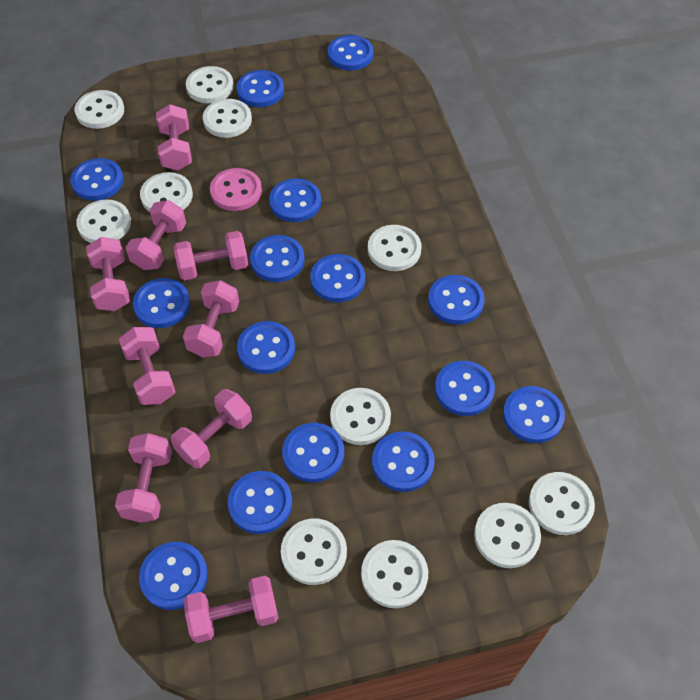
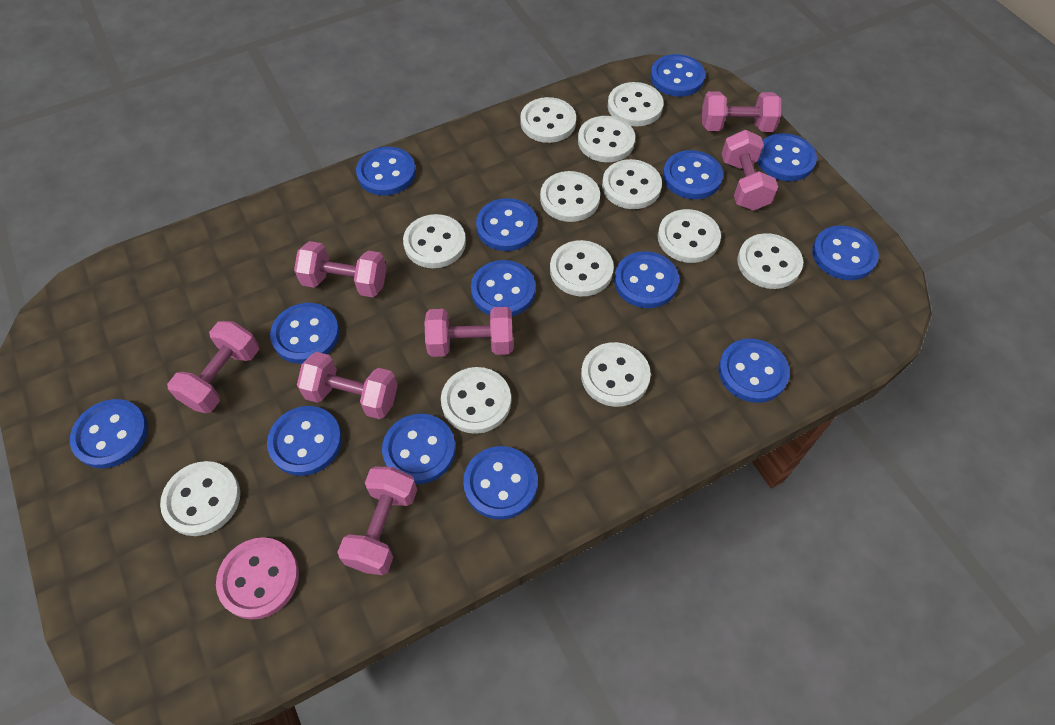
blue button: [70,158,123,201] [133,278,190,328] [139,542,208,610] [228,471,292,534] [237,70,284,107] [237,321,295,374] [250,235,305,282] [269,179,321,222] [282,423,344,482] [310,254,365,302] [328,35,373,70] [372,431,435,492] [428,275,485,325] [435,361,495,416] [503,386,565,443] = 15 -> [70,399,148,468] [267,406,342,476] [270,303,340,364] [356,147,416,196] [382,414,456,484] [463,446,538,520] [471,260,535,316] [476,198,537,251] [614,251,679,308] [650,54,705,97] [663,150,723,199] [718,339,790,403] [757,133,817,181] [812,225,879,280] = 14
pink dumbbell: [86,237,130,311] [115,433,172,523] [119,327,176,405] [126,200,186,270] [156,104,192,171] [171,389,252,468] [173,231,248,280] [183,280,239,358] [184,576,278,643] = 9 -> [167,321,259,413] [294,241,387,297] [297,352,398,419] [337,467,417,575] [424,307,513,357] [702,91,781,132] [722,130,778,211] = 7
white button: [74,90,124,129] [76,199,131,243] [140,172,193,212] [186,66,234,103] [203,99,252,138] [281,518,347,585] [330,388,391,445] [361,540,428,608] [368,225,421,271] [474,503,541,568] [529,472,595,535] = 11 -> [160,461,240,536] [403,214,466,268] [441,367,511,434] [520,97,576,143] [540,171,600,222] [550,240,614,296] [578,116,635,162] [581,342,651,407] [602,159,662,209] [608,82,663,126] [658,209,721,263] [737,233,803,289] = 12

